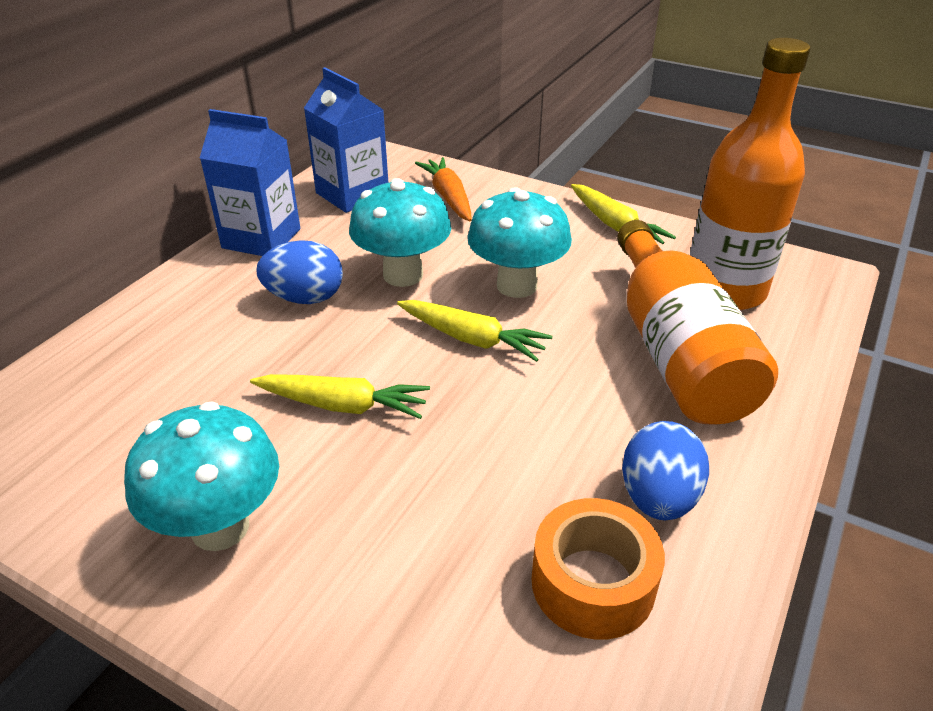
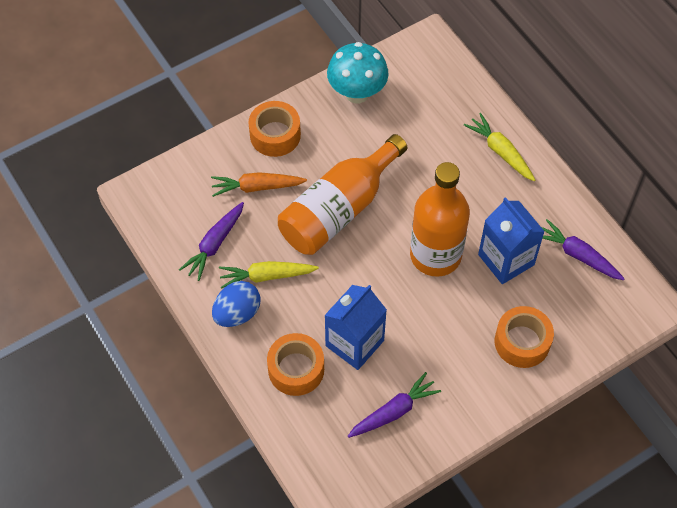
blue egg: [256,240,343,304] [622,421,709,520] = 2 -> [212,281,260,327] = 1
orange tape: [531,498,665,640] = 1 -> [248,101,301,157] [267,333,324,396] [495,306,554,368] = 3
purple carrot: none = 0 -> [179,202,244,281] [348,372,441,438] [541,219,625,280] = 3
turquoise mushroom: [124,401,279,551] [349,178,451,287] [467,187,572,298] = 3 -> [327,42,389,103] = 1
yellow carrot: [250,374,430,419] [397,300,553,362] [571,184,676,244] = 3 -> [219,261,319,289] [464,113,535,181] = 2

